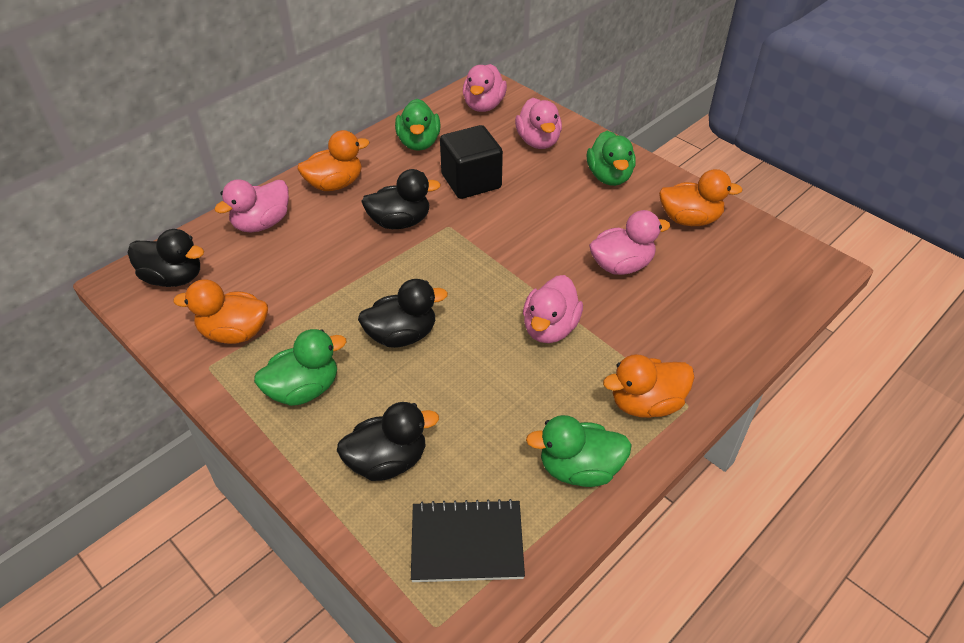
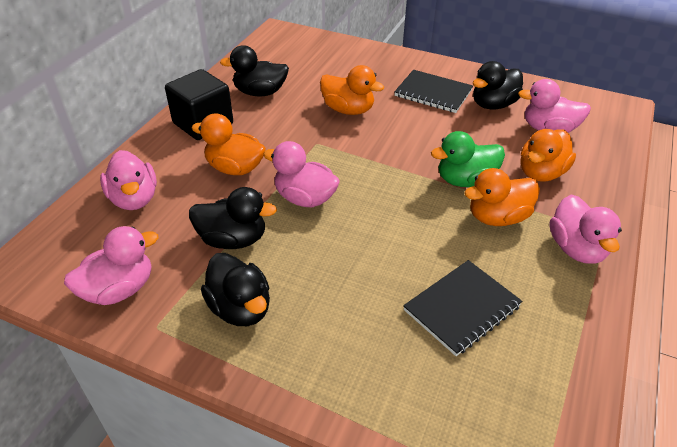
black notebook: [411,499,525,582] = 1 -> [394,70,473,113] [403,260,522,356] = 2
green duck: [254,329,346,406] [395,99,441,151] [526,415,632,487] [587,131,636,186] = 4 -> [431,131,505,187] = 1

